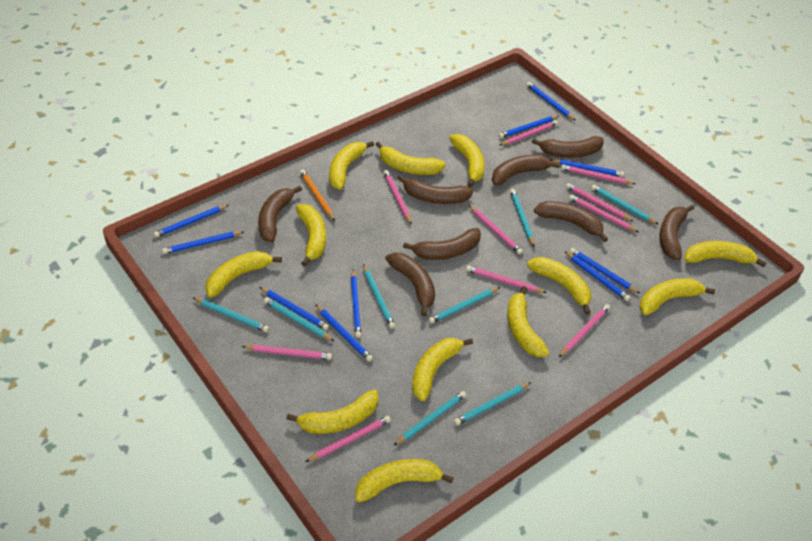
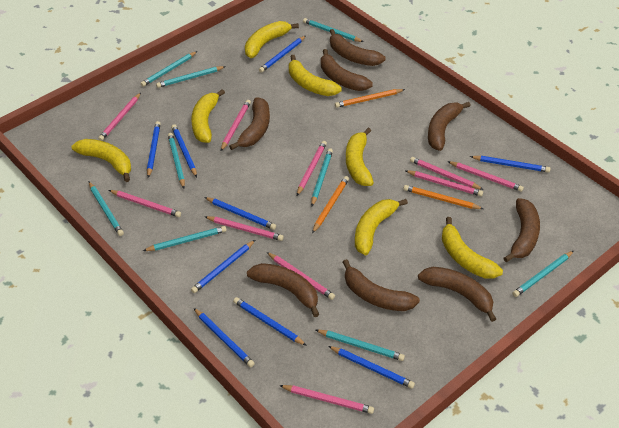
blue pencil: [154,205,229,238] [162,231,245,254] [259,287,329,330] [315,304,373,362] [351,269,361,338] [499,116,559,138] [526,82,576,121] [551,159,624,177] [564,251,630,301] [570,248,640,293] = 10 -> [147,121,161,178] [171,124,197,177] [191,240,255,293] [194,308,255,367] [204,197,276,230] [233,297,307,346] [259,36,306,73] [328,346,415,389] [470,156,550,173] = 9
orange pencil: [300,169,335,221] = 1 -> [312,176,349,233] [335,89,405,108] [403,185,483,209] = 3
turquoise pencil: [192,297,269,332] [264,297,334,341] [363,264,395,329] [393,391,466,446] [428,287,500,324] [454,382,531,426] [510,189,534,247] [591,185,659,225] = 8 -> [89,182,124,236] [141,51,197,87] [143,226,226,251] [156,66,226,88] [168,133,185,189] [303,18,364,42] [311,148,333,206] [316,330,405,361] [513,251,574,297] = 9
yellow banana: [205,251,282,298] [287,390,379,434] [296,204,326,267] [329,141,374,190] [355,459,454,503] [375,142,446,175] [412,338,473,401] [449,134,485,188] [507,286,549,357] [527,257,591,314] [640,278,715,315] [685,241,766,267] = 12 -> [72,139,131,182] [191,89,225,143] [245,21,299,58] [289,55,342,96] [346,128,374,186] [355,199,408,256] [442,217,503,279] = 7

